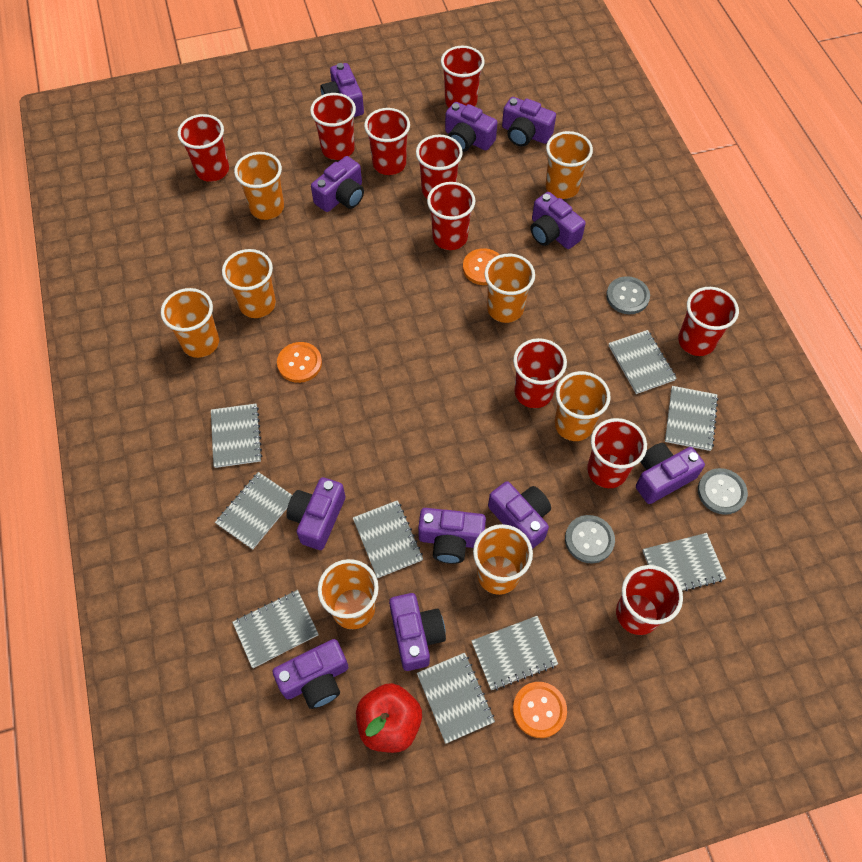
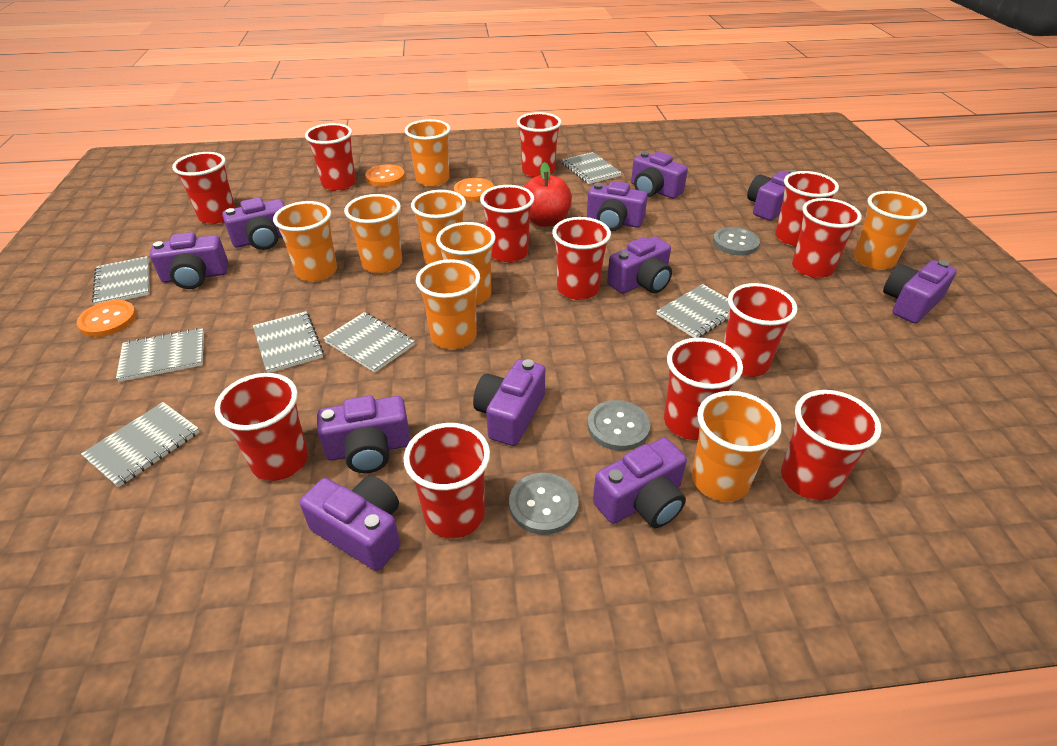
grey notebook: [211,404,263,468] [215,472,292,550] [232,590,318,668] [353,500,423,578] [417,653,495,744] [471,616,558,690] [608,330,677,394] [643,533,726,591] [665,386,718,451] = 9 -> [81,402,200,487] [92,256,150,305] [116,328,204,382] [253,311,324,373] [323,312,415,373] [562,152,622,184] [657,284,729,338] = 7
red cup: [178,114,229,182] [310,93,356,160] [364,108,410,175] [416,135,463,198] [427,182,475,250] [441,46,485,107] [513,338,567,408] [587,418,647,488] [616,565,683,635] [678,287,739,356] = 10 -> [172,152,236,224] [214,373,308,481] [305,123,356,191] [404,423,490,538] [480,185,534,263] [517,112,561,178] [552,217,611,300] [664,338,743,440] [724,283,797,377] [775,171,839,247] [781,390,882,500] [792,198,862,278] = 12

